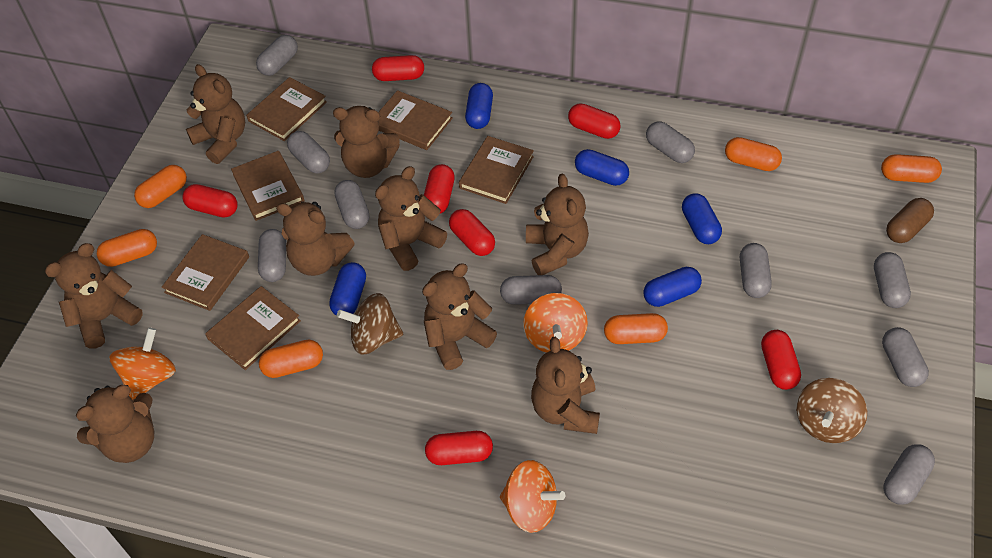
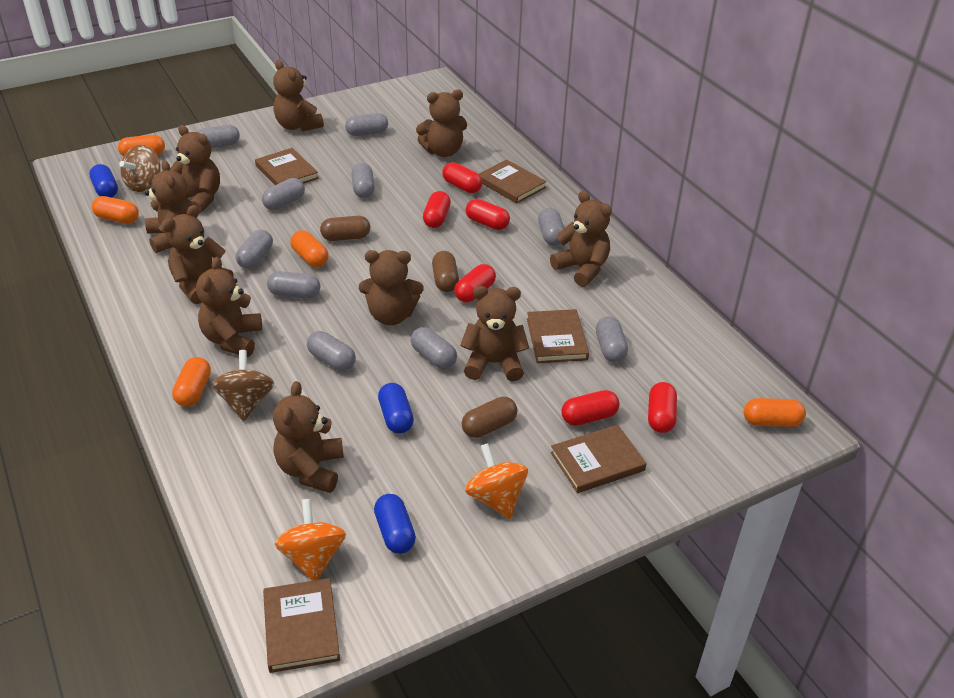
blue capsule: [329,262,366,316] [465,83,493,129] [575,149,629,186] [643,267,702,307] [682,193,722,244] = 5 -> [89,164,118,198] [374,494,416,554] [378,383,414,433] = 3
brown book: [162,234,249,311] [205,286,301,370] [231,151,305,221] [246,77,327,141] [378,90,453,150] [459,136,534,204] = 6 -> [255,148,318,185] [263,578,340,673] [479,159,546,204] [527,309,589,363] [551,424,647,493] = 5
brown capsule: [886,198,934,243] = 1 -> [320,216,370,241] [432,251,459,292] [462,397,518,438] = 3
brown teddy bear: [45,243,143,349] [76,385,155,463] [186,64,245,164] [276,202,355,276] [333,106,400,178] [375,166,447,271] [422,263,497,370] [526,173,589,275] [531,337,600,434] = 9 -> [145,160,197,253] [162,205,233,304] [170,125,220,214] [196,257,262,357] [273,60,324,131] [273,381,344,493] [359,250,424,325] [416,89,467,157] [460,286,529,381] [550,191,612,287] = 10
orange capsule: [97,229,157,267] [134,165,187,208] [259,340,323,378] [604,313,668,344] [725,137,782,171] [881,154,942,183] = 6 -> [92,196,139,224] [118,135,165,157] [172,357,211,407] [290,230,329,267] [744,398,806,427] = 5
orange spinning top: [109,328,176,400] [500,460,565,533] [523,293,588,353] = 3 -> [275,499,346,581] [465,443,528,519] = 2
red capsule: [182,184,238,218] [372,55,424,81] [424,164,455,214] [425,431,493,465] [449,209,495,256] [568,103,620,139] [761,330,801,390] = 7 -> [423,191,451,228] [442,162,482,193] [454,264,496,302] [466,199,510,230] [561,390,619,426] [648,382,677,433] = 6

